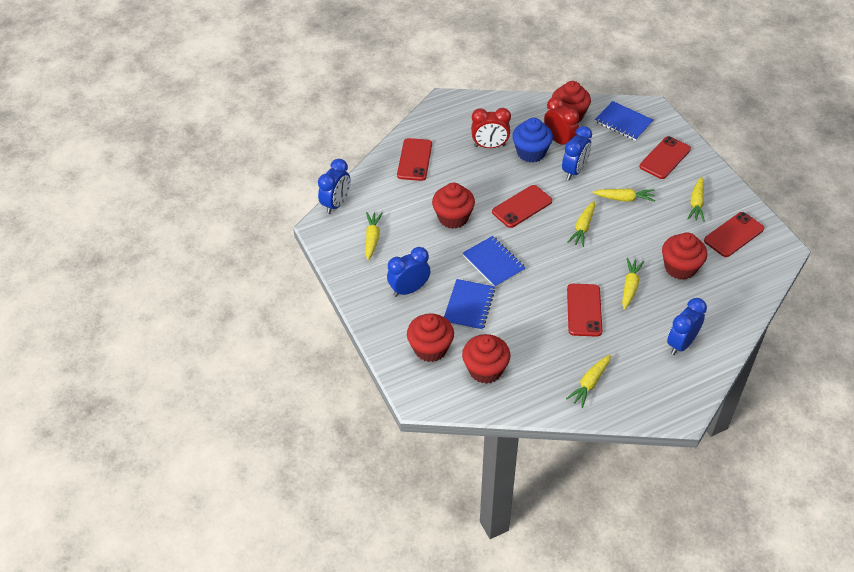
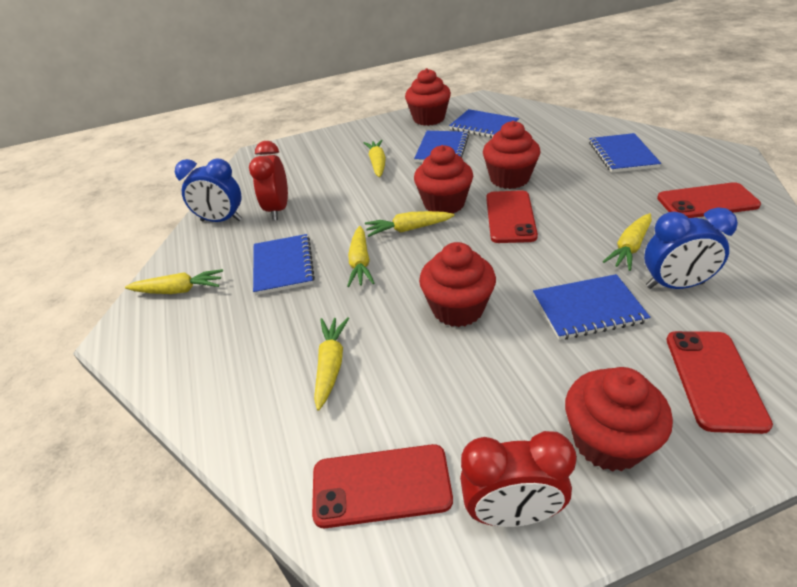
blue clock: [318,159,350,214] [387,247,431,297] [562,126,592,180] [667,298,707,355] = 4 -> [175,158,242,222] [644,208,738,289] = 2
blue cupcake: [512,118,553,162] = 1 -> none = 0
blue notebook: [444,279,495,331] [463,236,526,288] [595,101,653,141] = 3 -> [253,234,315,295] [414,131,469,163] [449,109,519,138] [533,274,650,340] [589,133,661,173] = 5
red phone: [397,138,432,181] [492,185,552,228] [567,284,602,337] [639,136,691,179] [704,212,764,257] = 5 -> [312,444,453,528] [486,190,538,243] [657,182,761,218] [667,331,773,434] = 4

